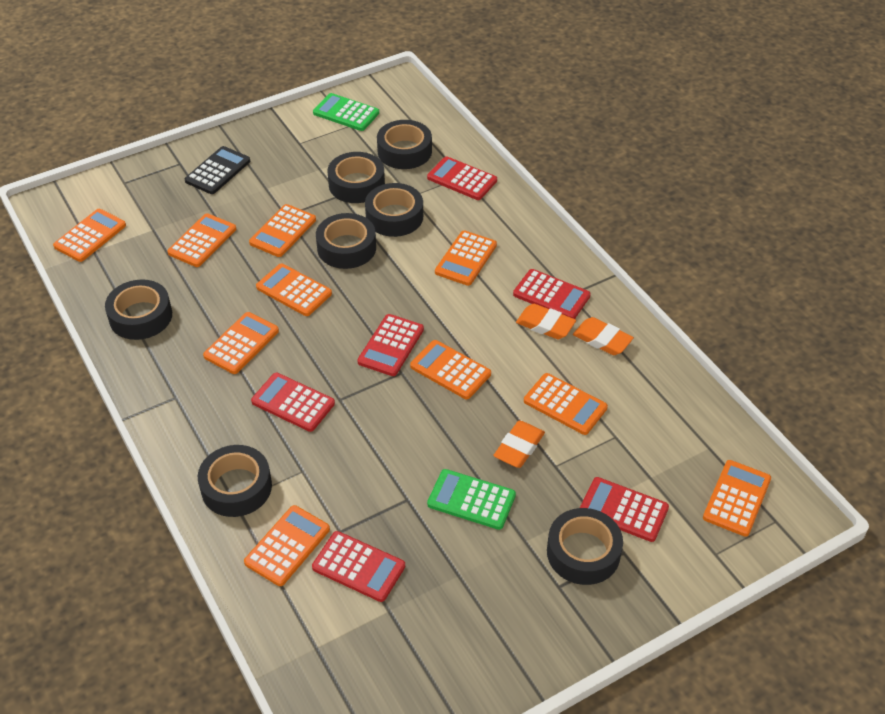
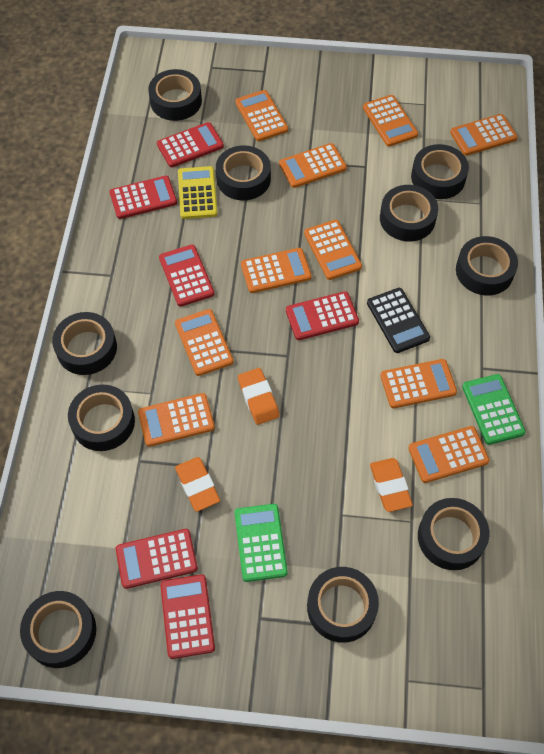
black tape: [105,279,172,340] [198,445,272,517] [316,213,376,269] [327,152,385,203] [365,183,423,237] [377,120,432,169] [547,508,623,585] = 7 -> [20,591,96,668] [52,312,117,375] [68,385,135,451] [148,69,202,121] [216,145,271,200] [307,567,379,643] [380,185,438,242] [411,144,469,199] [418,498,489,570] [456,236,518,295] = 10
yellow calculator: none = 0 -> [178,166,218,219] = 1

